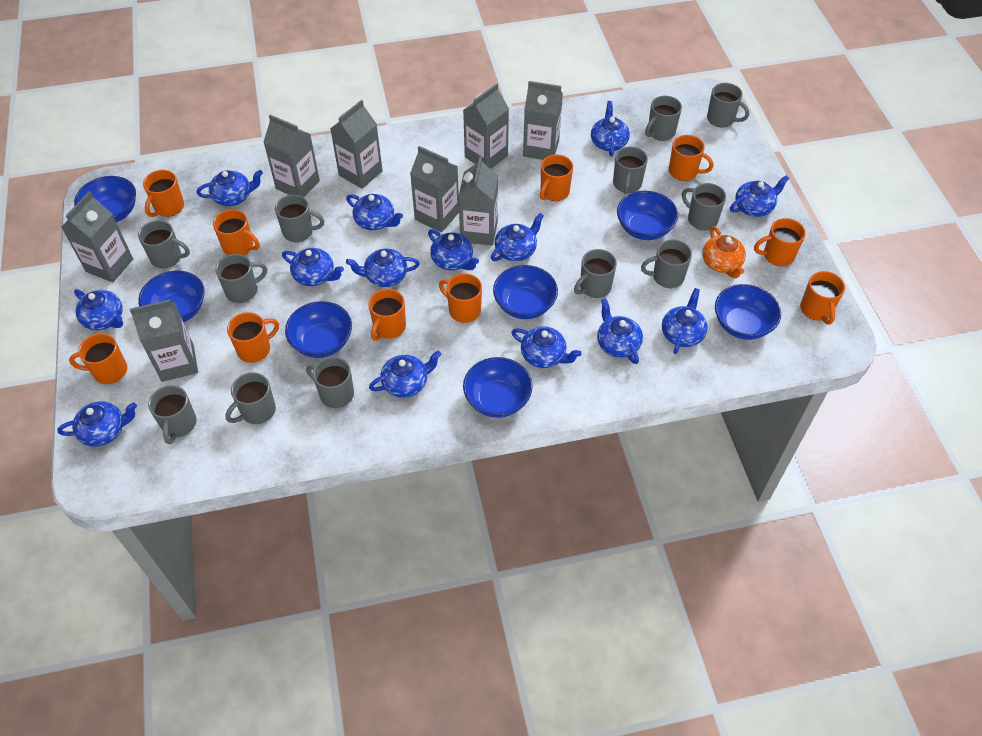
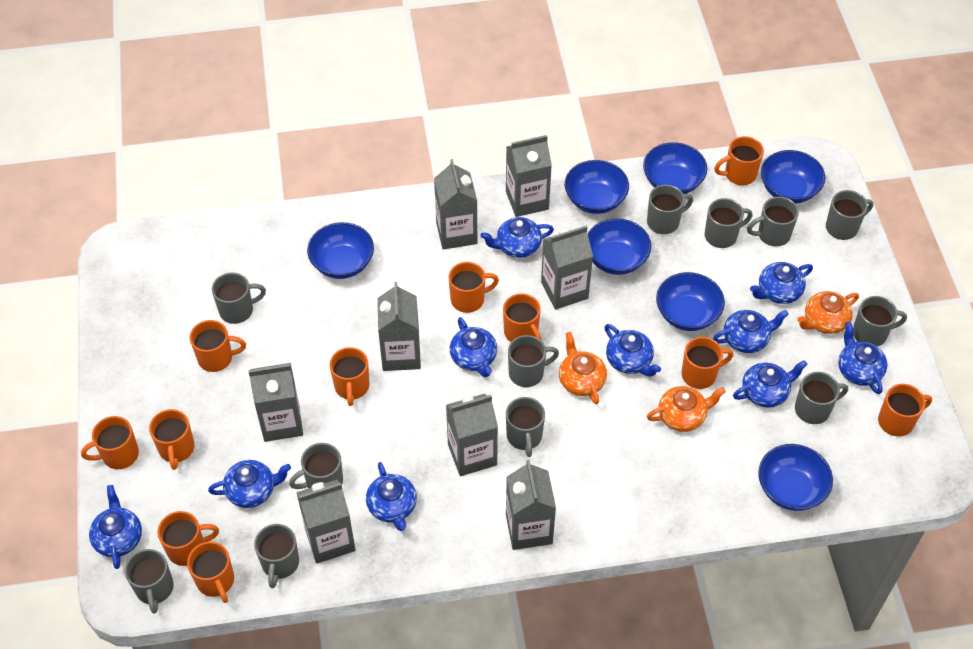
blue teapot: [58,401,137,447] [74,289,123,330] [197,170,263,206] [282,248,344,286] [346,194,403,230] [346,249,420,287] [369,351,441,398] [428,229,479,270] [491,213,544,261] [511,326,582,368] [591,101,630,157] [597,298,643,364] [662,288,708,354] [730,175,789,217] = 14 -> [89,485,142,569] [208,460,291,508] [366,462,417,531] [450,317,497,377] [480,217,554,258] [605,324,661,377] [713,310,789,353] [733,360,808,408] [750,262,813,304] [838,322,888,394] = 10
orange mug: [69,333,127,384] [143,170,184,217] [213,209,260,256] [227,312,279,363] [368,289,406,341] [439,273,482,323] [540,155,573,201] [669,135,714,181] [754,218,806,266] [800,271,845,325] = 10 -> [81,416,139,469] [149,409,195,470] [157,511,219,566] [187,541,234,603] [189,320,246,372] [329,347,369,406] [449,262,499,313] [503,293,542,342] [681,337,733,389] [714,136,764,185] [878,384,932,437] = 11
orange teapot: [702,226,746,278] = 1 -> [559,332,607,404] [647,386,726,432] [797,291,859,334] = 3

